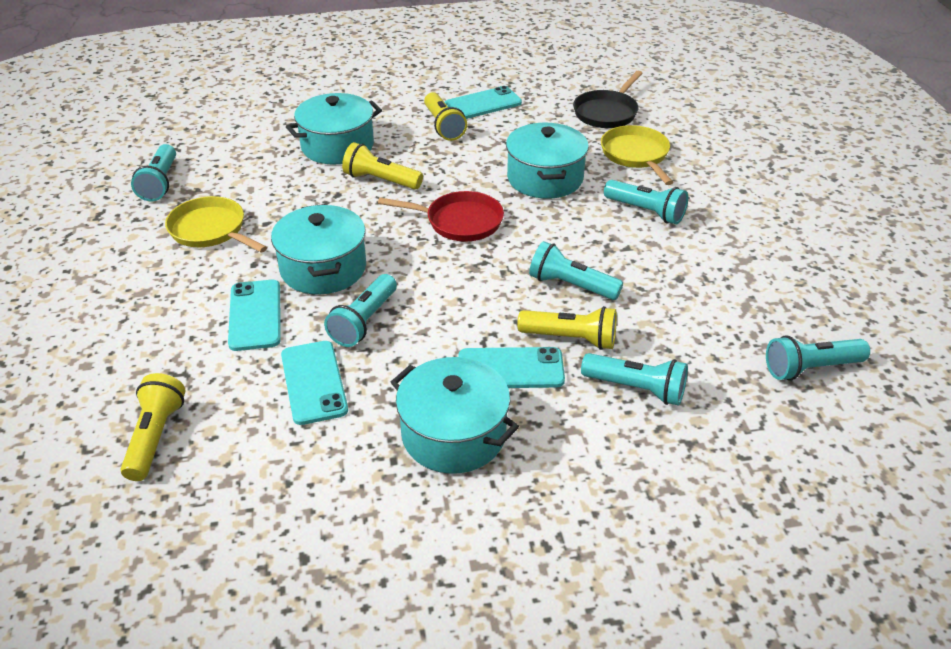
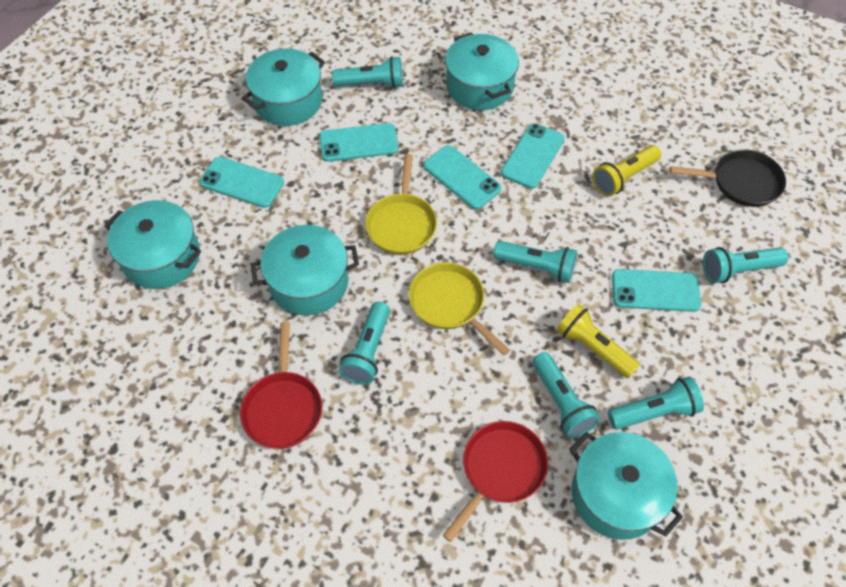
red pan: [378,191,504,242] = 1 -> [240,322,322,449] [442,421,548,542] = 2
turquoise phone: [228,280,281,351] [281,341,348,425] [445,86,522,119] [459,347,565,388] = 4 -> [199,157,284,208] [319,123,398,162] [423,145,502,209] [501,123,565,189] [612,269,701,312] = 5
turquoise pot: [271,204,366,295] [286,93,382,164] [391,357,519,474] [506,123,589,199] = 4 -> [104,200,201,289] [242,49,325,126] [251,225,359,316] [445,33,519,110] [569,432,683,540] = 5
yellow flashlight: [121,373,186,481] [342,142,423,190] [424,92,467,141] [518,306,617,350] = 4 -> [556,304,640,378] [592,145,661,196] = 2

